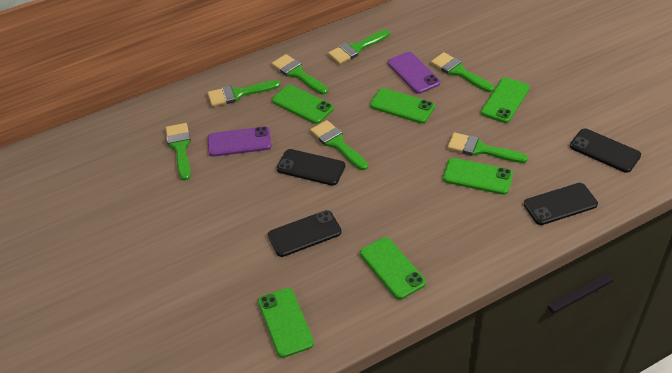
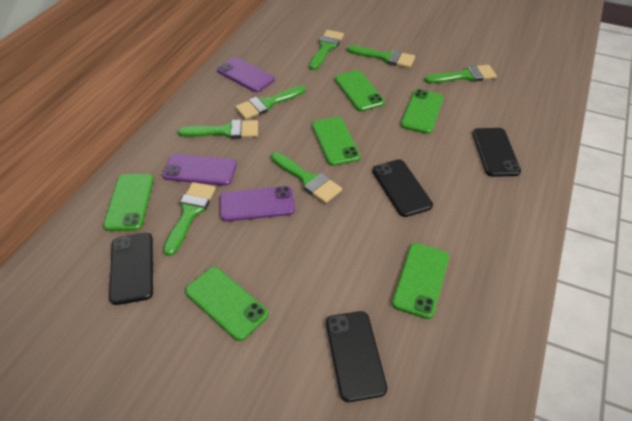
purple phone: [208,126,272,157] [388,52,440,94] = 2 -> [162,154,237,186] [217,57,275,92] [220,186,295,222] = 3

